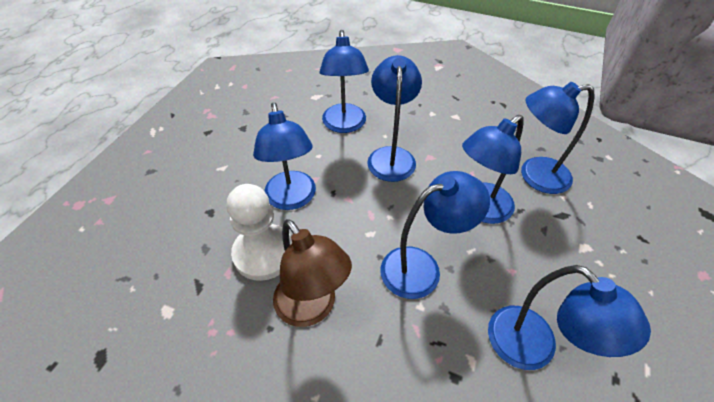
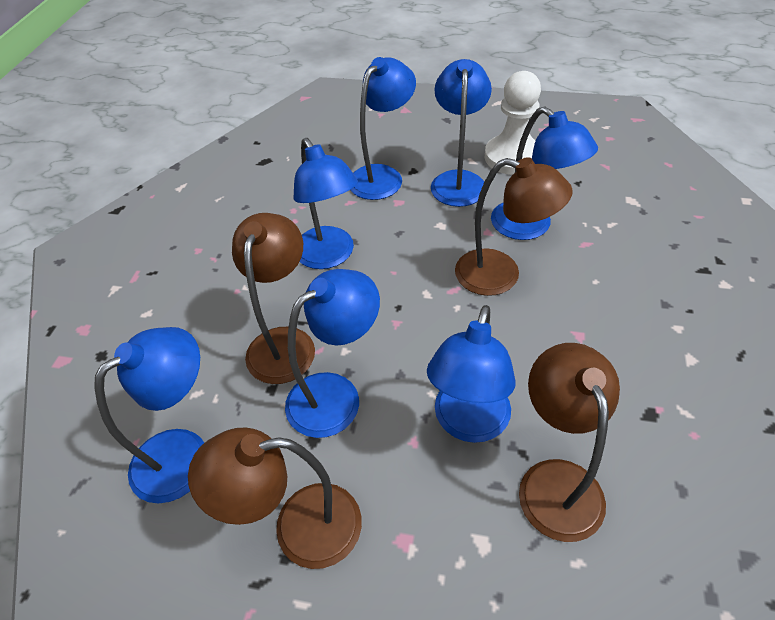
brown lamp: [273,219,352,327] = 1 -> [188,428,362,569] [232,213,315,384] [455,157,573,296] [519,343,620,542] = 4

